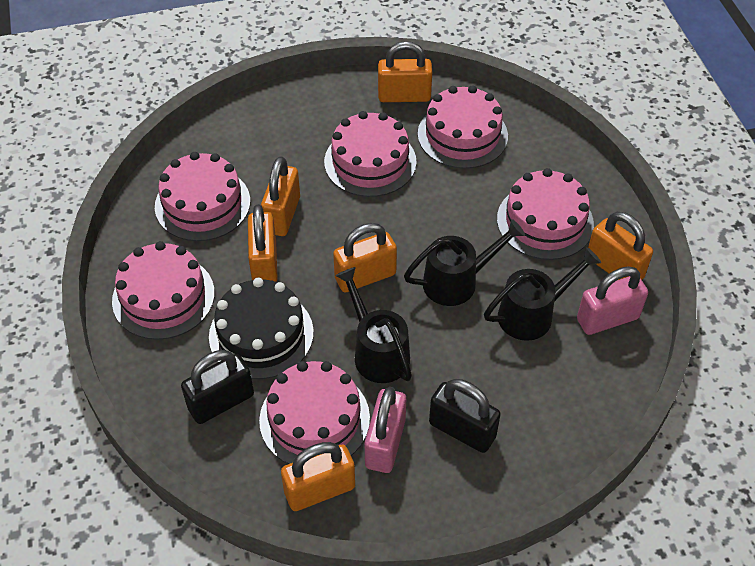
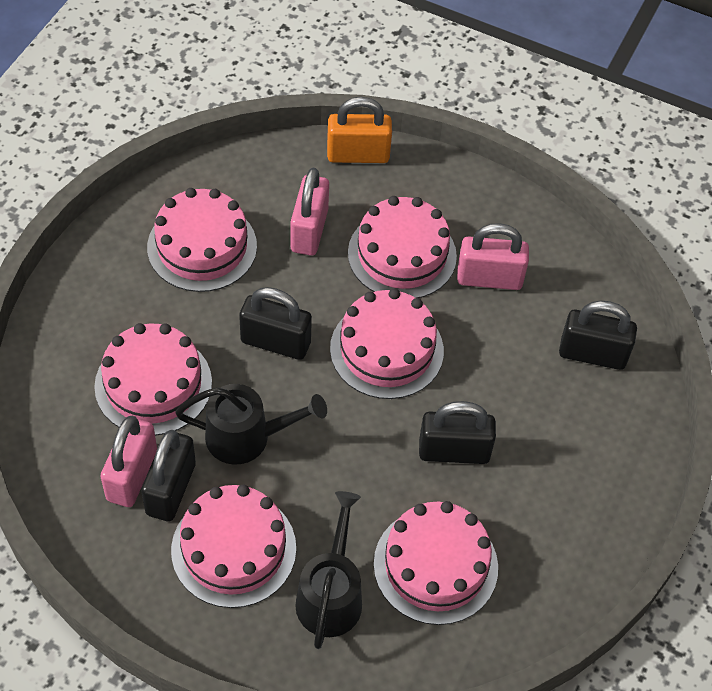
black cake: [209,278,314,379] = 1 -> none = 0
black padlock: [181,350,254,424] [429,379,501,453] = 2 -> [141,430,196,521] [239,287,312,360] [419,401,496,464] [559,301,637,370] = 4
black watering can: [335,267,412,383] [404,219,525,306] [484,247,601,341] = 3 -> [175,384,327,465] [295,491,362,649] = 2
orange padlock: [248,204,278,282] [261,156,300,236] [281,442,355,511] [333,223,397,292] [378,41,432,102] [588,212,653,280] = 6 -> [327,97,392,163] = 1
pink padlock: [364,387,406,473] [577,266,648,335] = 2 -> [100,416,157,507] [291,167,329,256] [457,223,529,290] = 3

